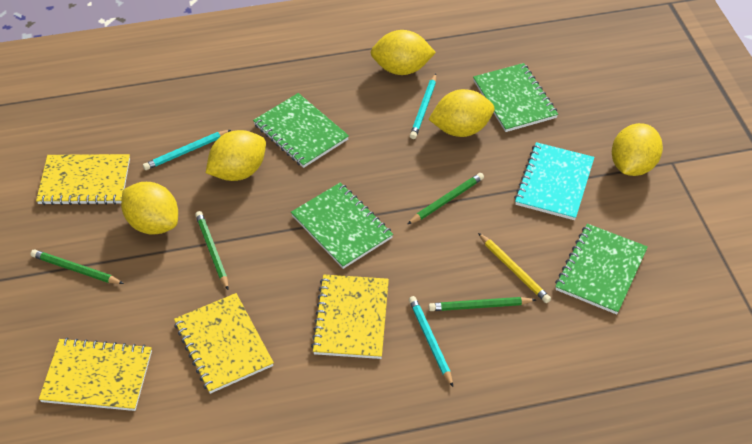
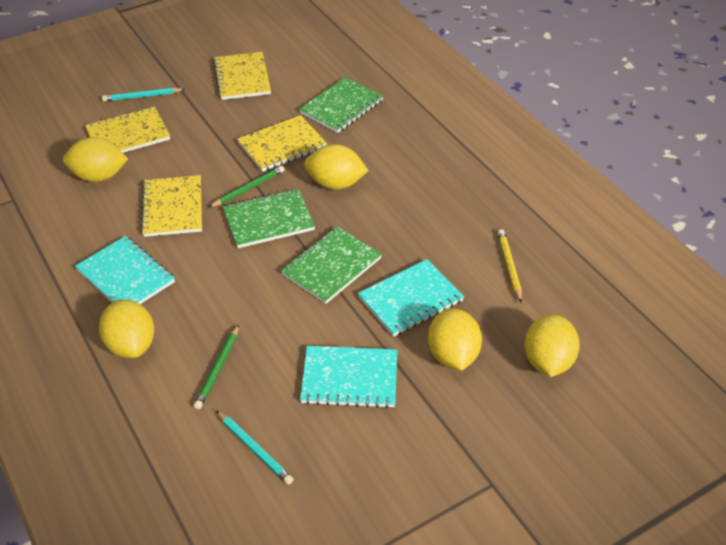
green notebook: [253,93,349,168] [291,182,393,269] [473,63,558,132] [555,224,648,315] = 4 -> [223,189,315,248] [281,226,382,304] [299,77,383,133] = 3
green pencil: [31,249,124,284] [195,211,228,290] [408,173,484,224] [428,297,536,311] = 4 -> [194,325,239,409] [208,166,285,208] = 2
turquoise notebook: [514,142,594,220] = 1 -> [75,236,175,304] [300,346,397,408] [358,259,464,337] = 3
turquoise pencil: [143,130,231,170] [409,296,453,387] [410,74,436,139] = 3 -> [102,87,185,102] [216,410,294,485] = 2

